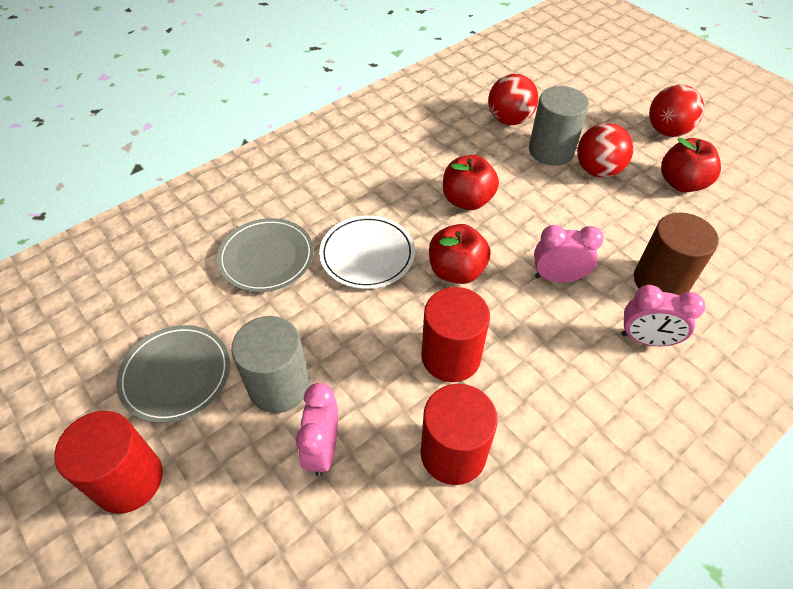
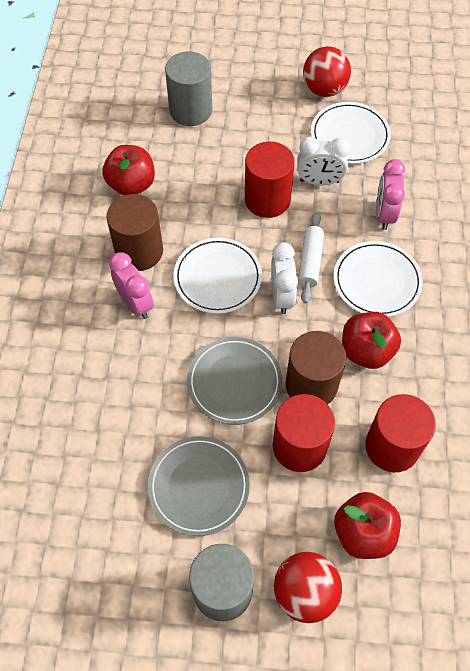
brown cylinder: [634,213,719,296] = 1 -> [106,194,163,271] [286,331,346,404] = 2
pink clock: [296,383,338,476] [534,225,604,283] [621,285,705,346] = 3 -> [109,252,154,319] [376,159,405,230] = 2
red ball: [488,74,538,125] [577,123,634,178] [649,85,704,137] = 3 -> [274,552,342,623] [303,46,351,97] = 2
white clock: none = 0 -> [271,242,298,314] [297,137,350,185] = 2
white plate: [319,215,415,289] = 1 -> [173,238,262,314] [311,102,391,164] [334,241,423,317] = 3
white rolling pin: none = 0 -> [298,212,324,303] = 1

